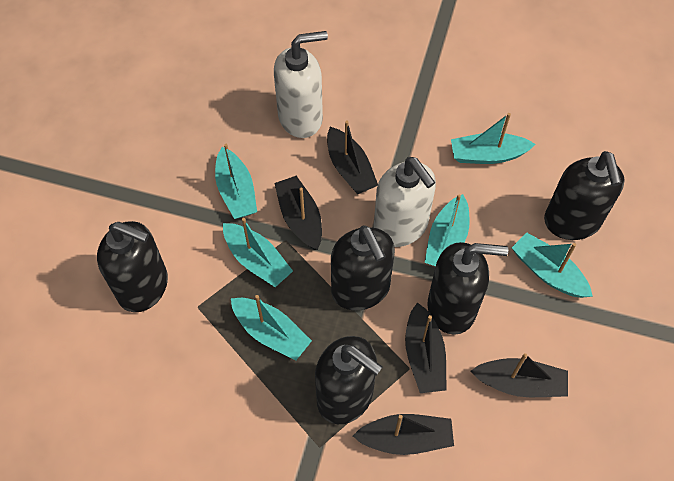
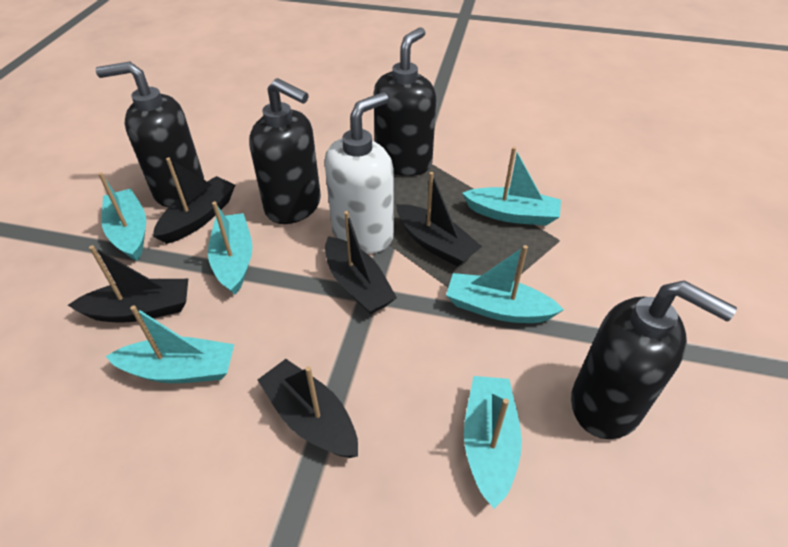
black soap dispenser: [97,221,168,312] [315,336,383,424] [331,225,395,311] [428,242,508,335] [544,151,625,240] = 5 -> [96,62,204,207] [249,78,321,224] [373,27,436,176] [571,281,737,439] = 4
white soap dispenser: [274,31,328,138] [374,157,436,247] = 2 -> [325,92,394,254] = 1

